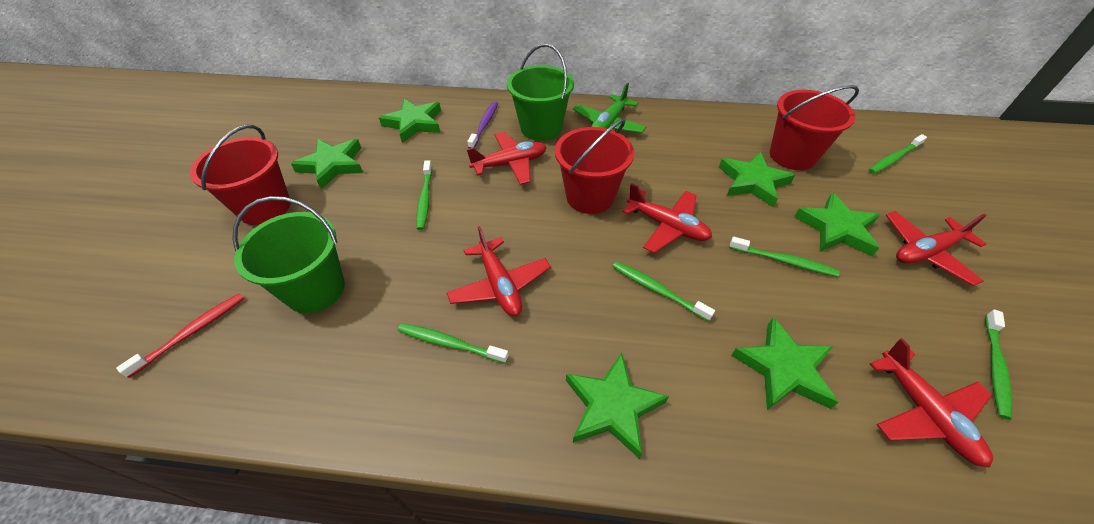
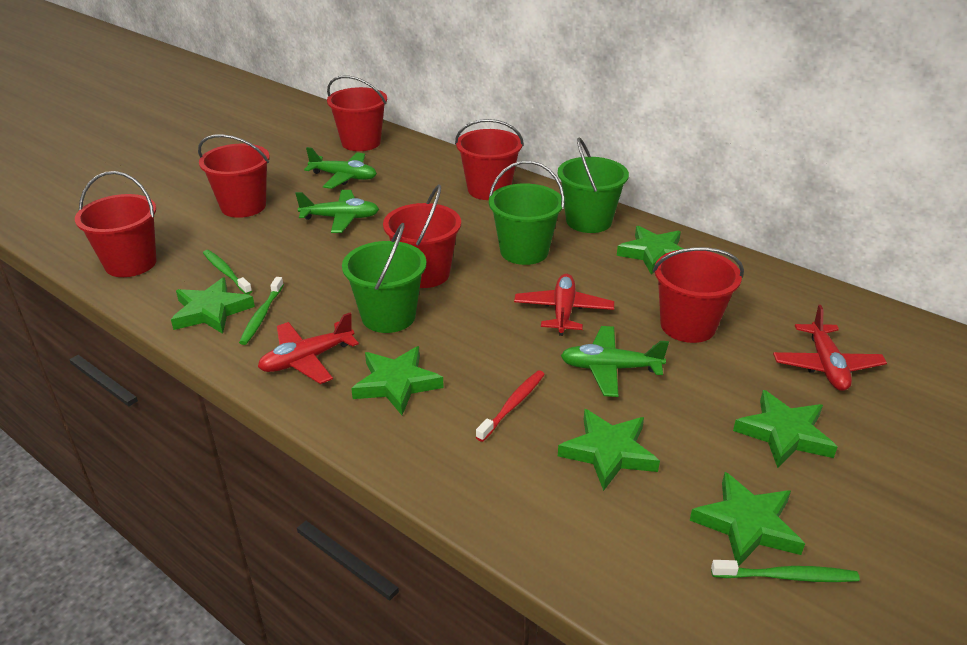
green bucket: [232,196,345,314] [507,44,574,141] = 2 -> [342,223,427,333] [489,161,565,265] [558,137,629,233] = 3
green plane: [573,83,646,133] = 1 -> [295,190,379,233] [304,147,377,189] [561,326,669,397] = 3
green toothbrush: [398,323,509,363] [416,160,432,230] [613,261,715,322] [729,237,840,277] [869,134,927,174] [985,310,1012,420] = 6 -> [203,250,252,295] [239,277,284,345] [711,560,860,582] = 3
purple toothbrush: [467,101,498,148] = 1 -> none = 0
red bucket: [190,125,291,225] [555,119,634,214] [770,85,859,170] = 3 -> [75,171,157,277] [198,134,270,218] [327,76,387,151] [383,185,461,288] [455,119,524,200] [653,247,744,343] = 6
red plane: [446,226,551,316] [467,132,547,185] [622,183,712,253] [870,338,993,467] [886,211,987,286] = 5 -> [258,312,359,384] [514,274,614,336] [773,305,887,391] = 3

